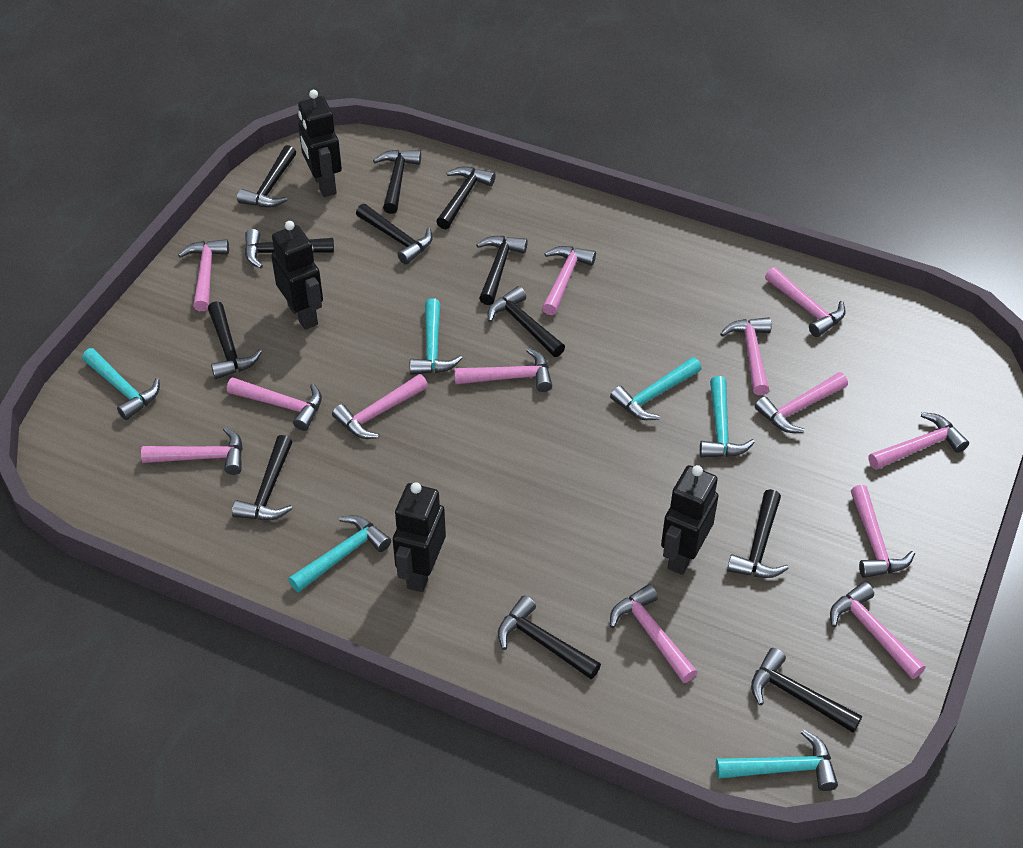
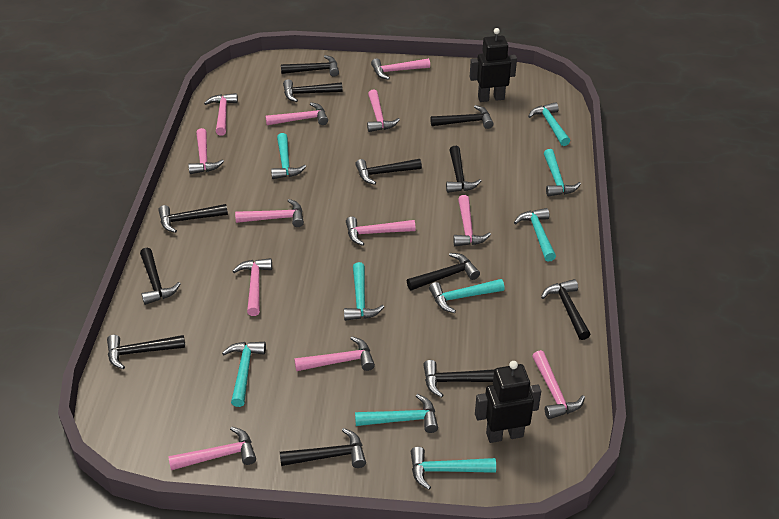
black robot: [271,221,323,330] [298,90,342,197] [393,482,446,592] [661,465,719,575] = 4 -> [470,28,517,102] [475,361,541,443] = 2
pink hammer: [141,427,243,475] [178,239,229,311] [227,377,322,431] [332,374,428,439] [454,348,552,392] [542,246,596,315] [610,584,698,683] [720,317,772,395] [755,372,848,433] [765,267,846,337] [830,582,926,679] [851,485,915,578] [869,412,969,470] = 13 -> [168,427,256,470] [188,128,224,174] [204,93,238,136] [233,258,272,316] [235,199,304,227] [265,102,328,125] [294,336,375,371] [346,217,415,246] [367,90,400,132] [371,58,430,80] [453,195,491,246] [532,350,585,419] = 12
turquoise hammer: [82,348,160,420] [288,515,391,592] [410,298,463,375] [610,357,702,420] [700,376,755,458] [716,729,838,791] = 6 -> [222,342,266,407] [271,133,306,179] [344,262,384,321] [355,394,438,433] [411,447,496,490] [429,279,504,313] [514,208,556,261] [528,102,570,146] [544,149,581,196] = 9

